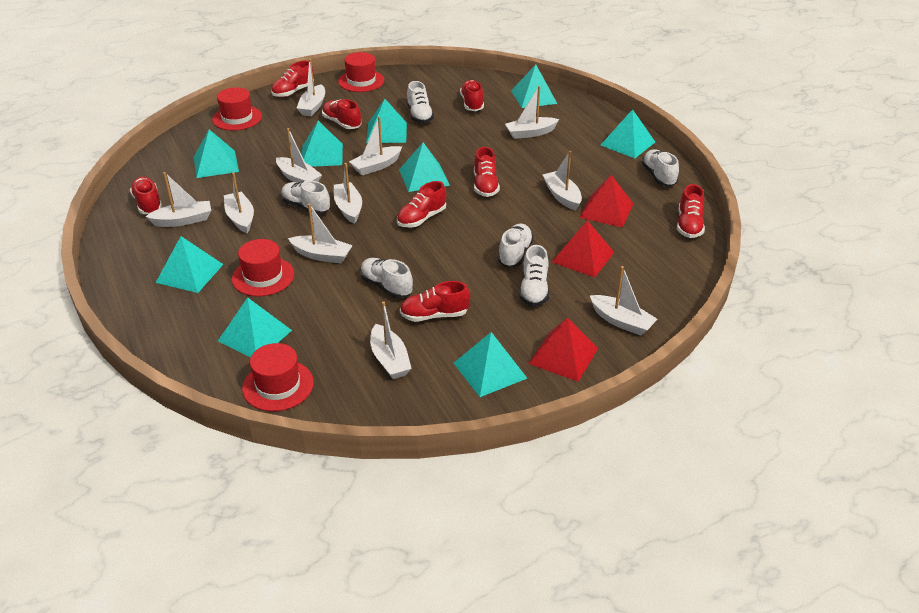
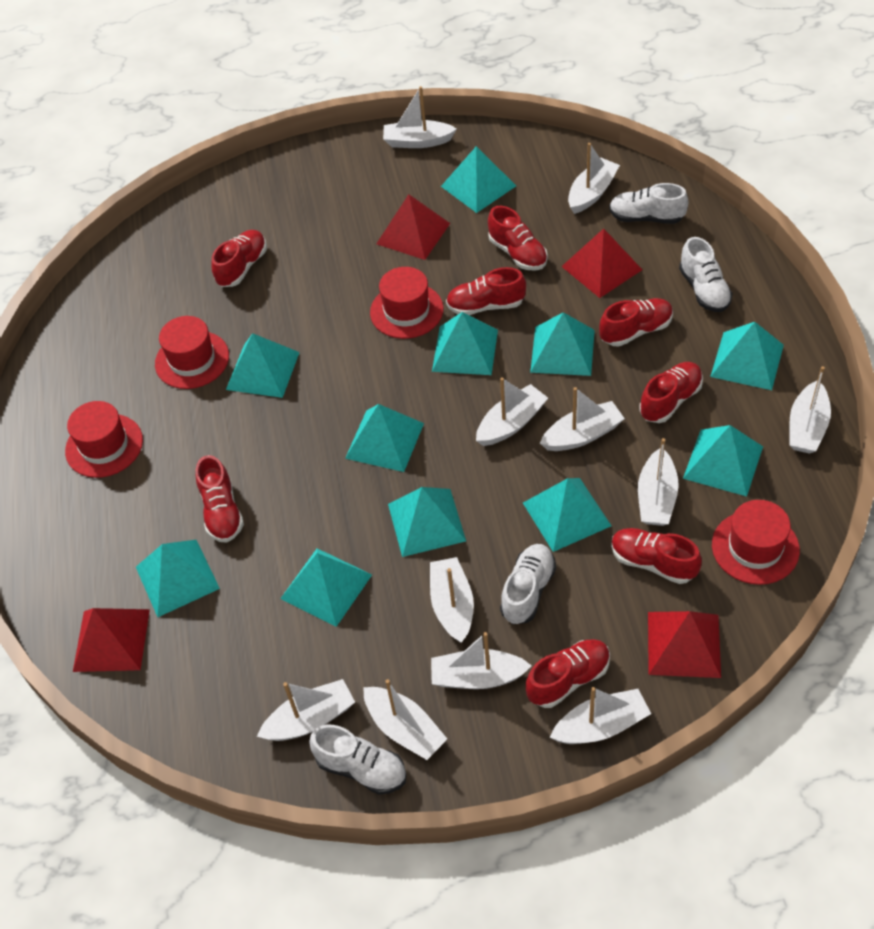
red pyramid: [528,317,598,381] [552,220,614,277] [579,175,633,228] = 3 -> [73,608,150,672] [376,194,450,260] [561,228,642,298] [648,611,721,678] = 4
turquoise pyramid: [156,236,223,293] [194,129,239,178] [218,297,292,358] [302,121,343,167] [366,99,407,143] [399,143,450,192] [454,332,527,397] [511,64,557,108] [601,109,655,158] = 9 -> [136,540,220,617] [226,333,300,398] [280,548,372,627] [345,404,424,472] [388,487,466,557] [432,312,498,375] [441,146,516,213] [523,478,611,552] [530,312,595,376] [683,425,763,497] [710,322,784,390] = 11
white shoe: [281,181,330,214] [360,258,413,298] [407,81,434,123] [498,224,534,267] [519,245,549,306] [642,149,679,186] = 6 -> [309,725,407,795] [500,544,556,624] [609,183,689,224] [679,237,733,312] = 4

